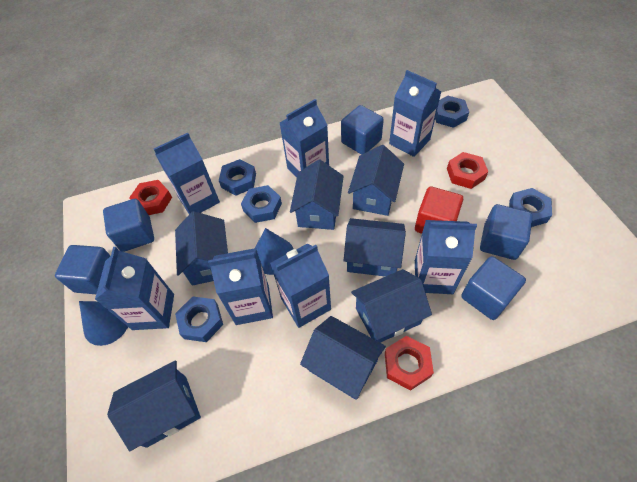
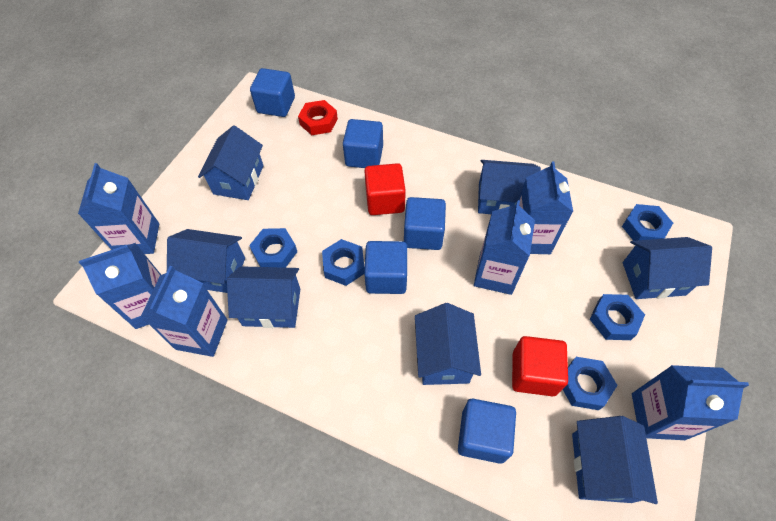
blue carton: [95,247,174,330] [154,133,220,214] [208,248,273,325] [270,243,331,328] [280,99,329,178] [389,70,442,157] [415,220,477,294] = 7 -> [78,163,159,254] [79,243,161,329] [141,266,228,357] [474,200,535,295] [519,162,573,254] [632,365,749,440] = 6
blue cone: [79,301,128,346] [255,228,294,275] = 2 -> none = 0
red cube: [415,186,463,234] = 1 -> [364,163,406,215] [512,336,568,396] = 2
red nut: [129,180,172,215] [385,336,434,391] [447,152,488,189] = 3 -> [298,100,338,135] = 1

